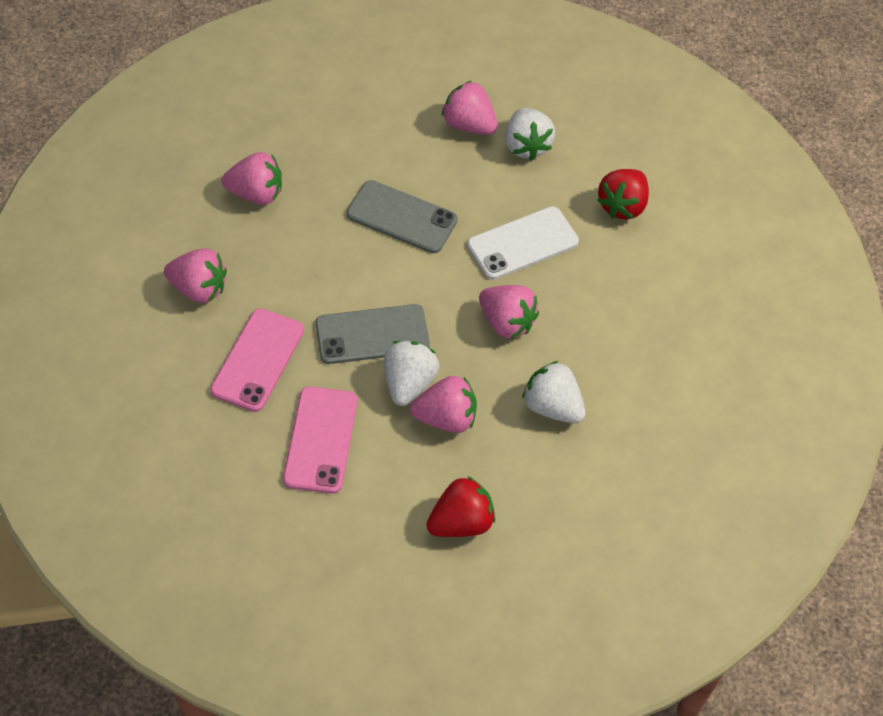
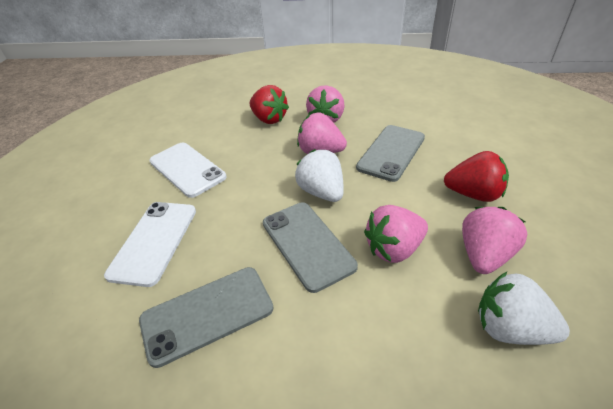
grey phone: [315,304,430,364] [346,180,458,253] = 2 -> [139,267,274,368] [263,202,358,293] [356,125,425,182] = 3
pink phone: [210,308,304,412] [283,386,357,494] = 2 -> none = 0
pink strawberry: [164,248,227,303] [222,152,282,205] [410,376,477,433] [442,81,498,135] [479,285,539,339] = 5 -> [297,112,347,154] [306,85,345,123] [364,205,428,263] [462,207,528,274] = 4
white phone: [467,206,579,280] = 1 -> [104,202,196,287] [149,142,227,198] = 2
white strawberry: [384,341,439,406] [505,108,555,160] [522,361,586,423] = 3 -> [295,149,344,202] [478,271,570,345] = 2

